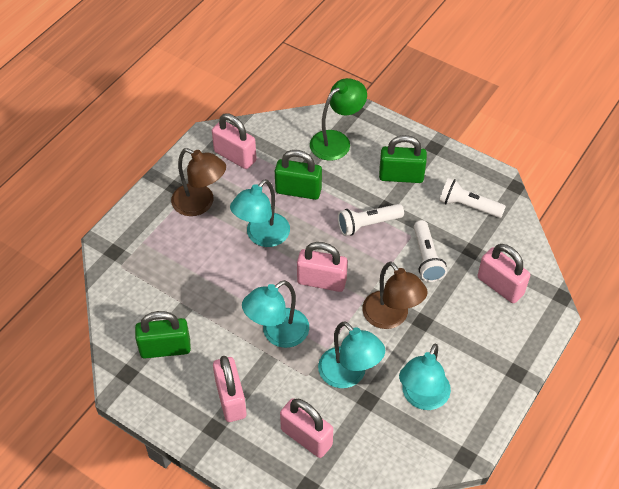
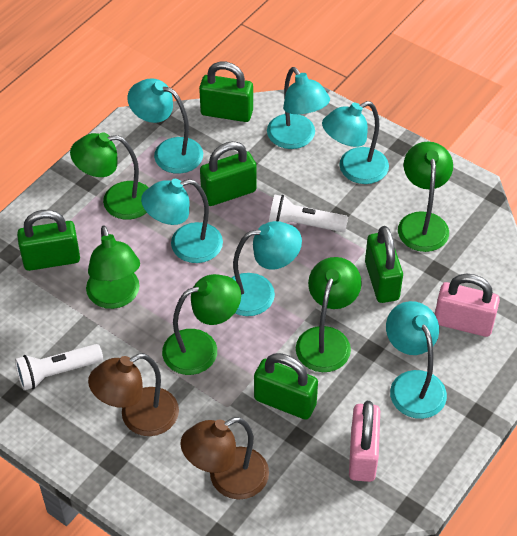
green lamp: [310,78,367,161] = 1 -> [70,132,149,220] [86,226,140,309] [162,274,241,375] [296,257,362,372] [398,142,453,252] = 5
green padlock: [135,311,191,359] [275,150,322,200] [379,135,427,183] = 3 -> [17,210,80,271] [199,62,253,122] [200,141,257,206] [254,353,318,420] [365,226,403,303] = 5
pink padlock: [212,113,257,169] [213,356,247,422] [280,398,333,458] [297,242,348,292] [478,244,530,303] = 5 -> [349,401,380,482] [435,274,500,337] = 2
turquoise lamp: [230,179,290,247] [242,280,309,348] [318,321,385,388] [399,344,451,410] = 4 -> [127,78,203,174] [141,179,223,263] [231,221,302,316] [267,67,330,149] [322,101,389,184] [386,301,447,419] = 6
white flashlight: [338,204,404,236] [414,220,447,282] [439,178,506,218] = 3 -> [15,344,103,390] [269,194,348,232] = 2

